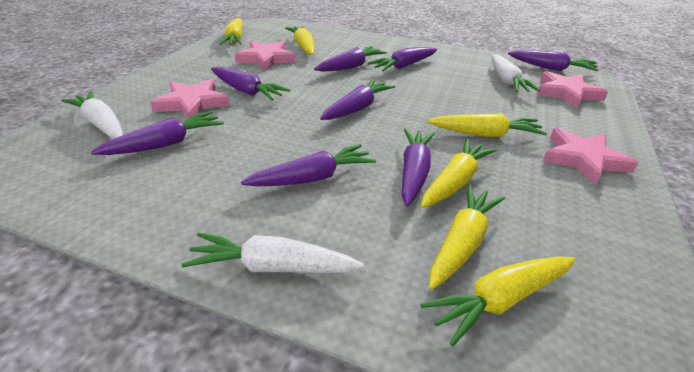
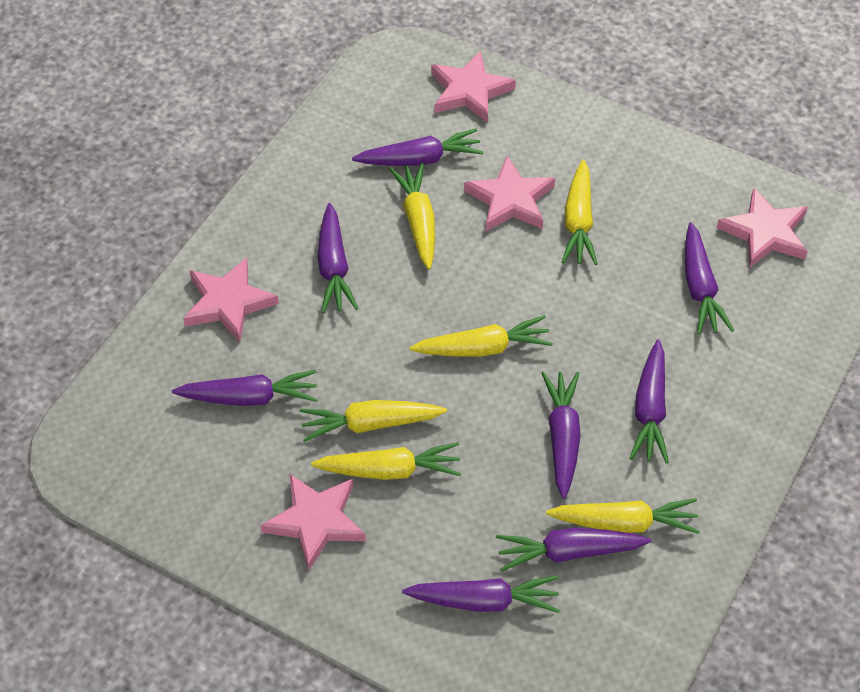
pink star: [150,79,230,119] [234,41,296,71] [536,71,608,108] [543,128,639,185] = 4 -> [183,257,279,342] [260,473,366,571] [431,51,516,123] [464,156,555,231] [717,188,808,268] = 5
white carrot: [61,91,123,139] [182,233,363,273] [492,54,541,92] = 3 -> none = 0

